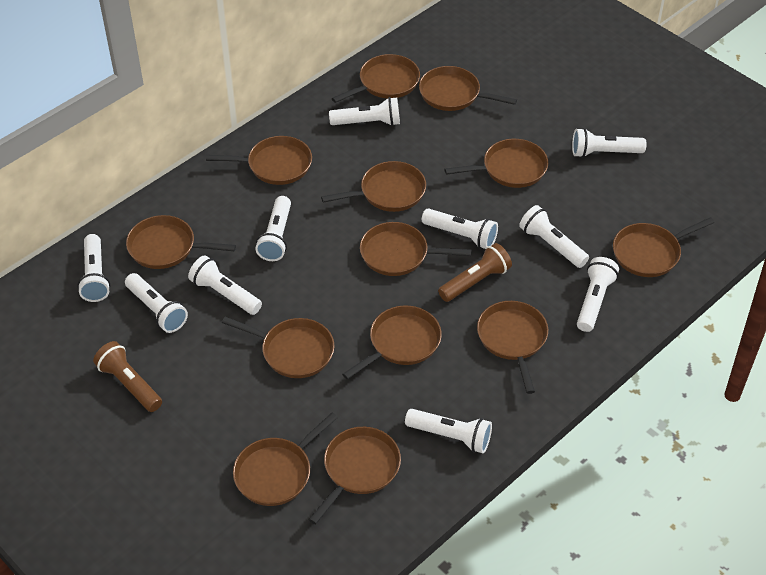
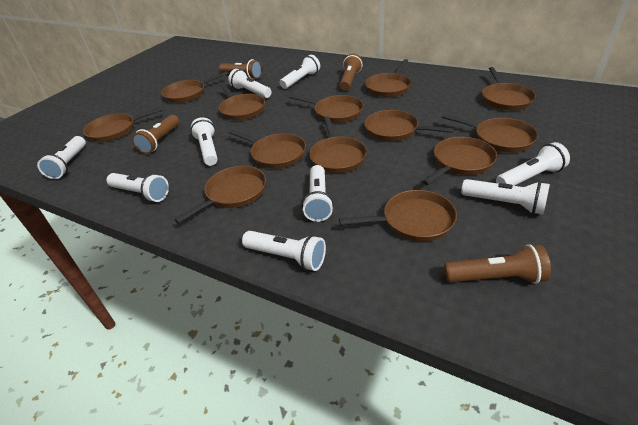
brown flashlight: [93,341,162,412] [438,243,512,302] = 2 -> [132,115,179,154] [219,59,262,79] [340,53,363,91] [444,244,551,284] = 4
white flashlight: [77,234,110,302] [125,273,188,333] [188,255,262,315] [256,196,291,261] [329,97,400,126] [405,409,492,453] [422,208,498,249] [519,205,589,268] [572,128,647,158] [577,257,619,332] = 10 -> [37,136,86,179] [106,173,169,202] [191,117,218,166] [228,69,272,98] [242,231,326,271] [280,55,320,89] [302,165,334,222] [461,179,550,214] [496,142,570,186] = 9

